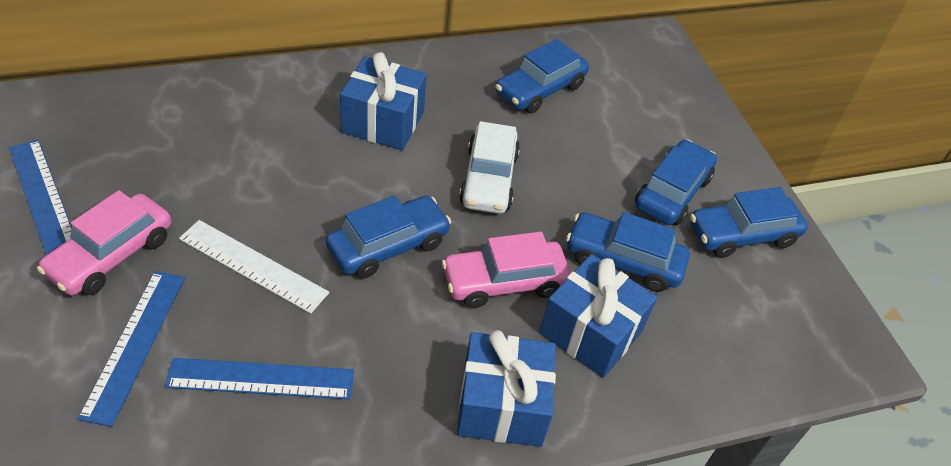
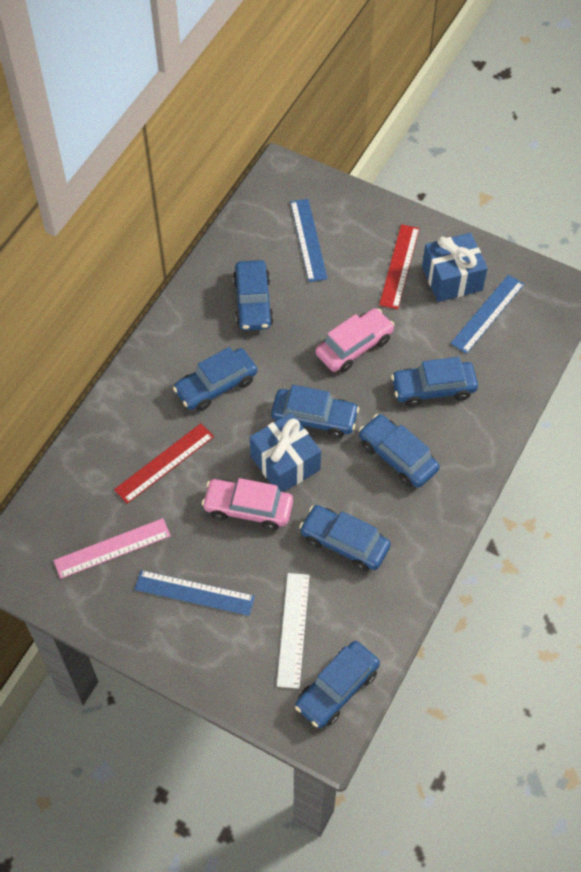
blue car: [326,195,451,278] [495,39,589,114] [566,212,690,292] [635,139,717,225] [690,187,808,258] = 5 -> [173,347,257,411] [233,260,274,331] [271,385,359,438] [295,641,380,728] [299,505,391,572] [359,414,440,488] [391,357,478,407] = 7
blue gift: [340,52,427,151] [457,330,556,447] [540,254,657,378] = 3 -> [250,413,321,492] [422,233,488,302] = 2
pink ruler: none = 0 -> [53,518,171,579] = 1
red ruler: none = 0 -> [114,423,214,504] [379,224,419,309] = 2
white car: [459,121,520,214] = 1 -> none = 0

